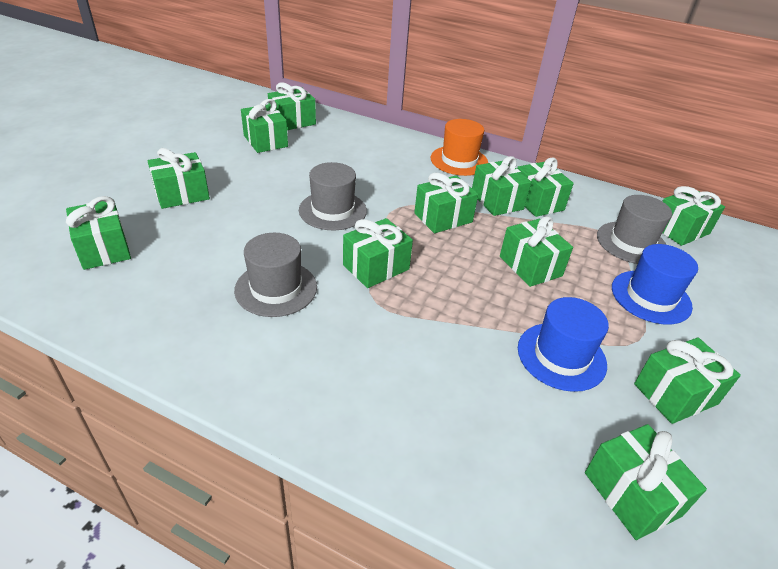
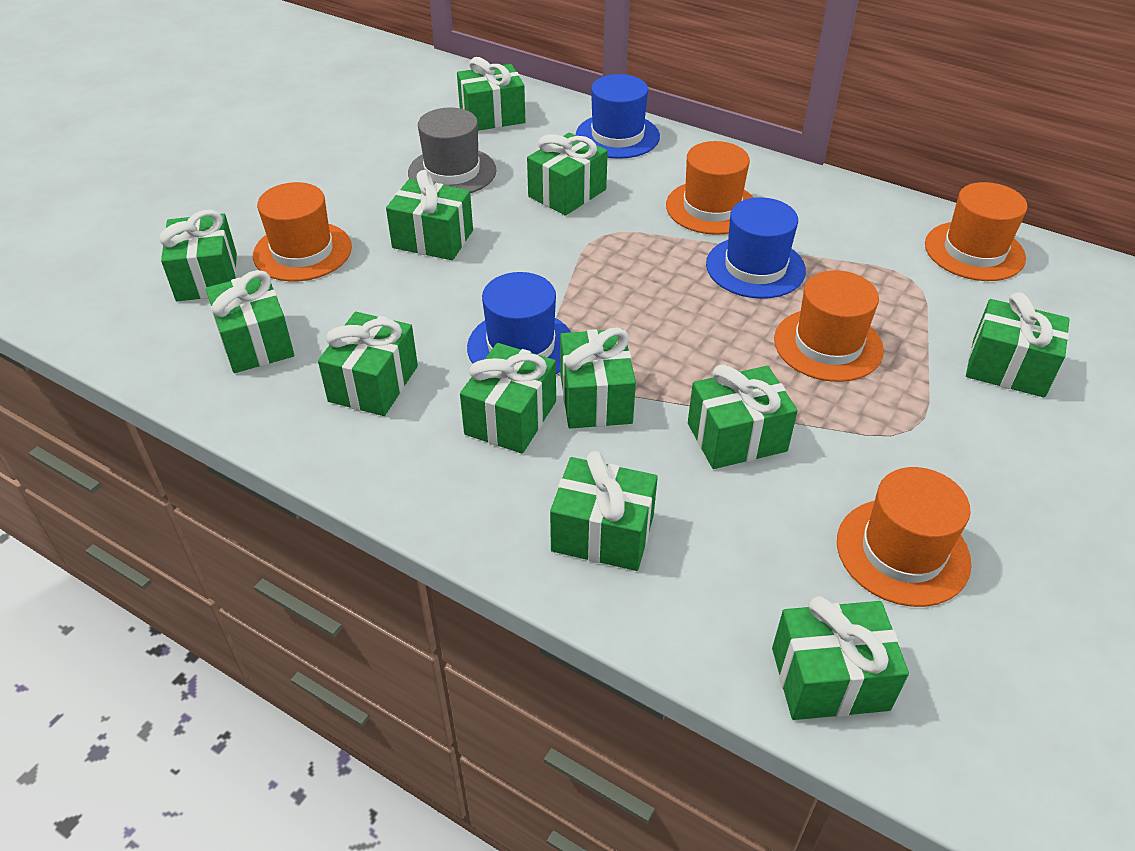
blue hat: [518,297,609,392] [612,244,698,325] = 2 -> [467,272,571,374] [576,74,660,159] [706,197,806,299] = 3
grey hat: [234,233,317,317] [299,162,367,230] [597,195,672,264] = 3 -> [408,107,497,193] = 1
orange hat: [431,119,488,176] = 1 -> [253,182,352,281] [666,141,754,235] [774,270,884,382] [837,467,972,607] [925,182,1028,281] = 5

